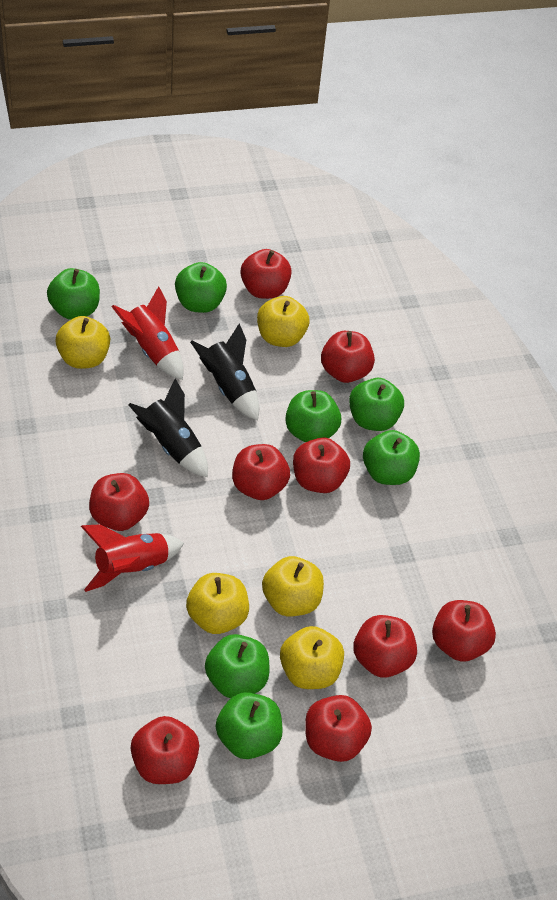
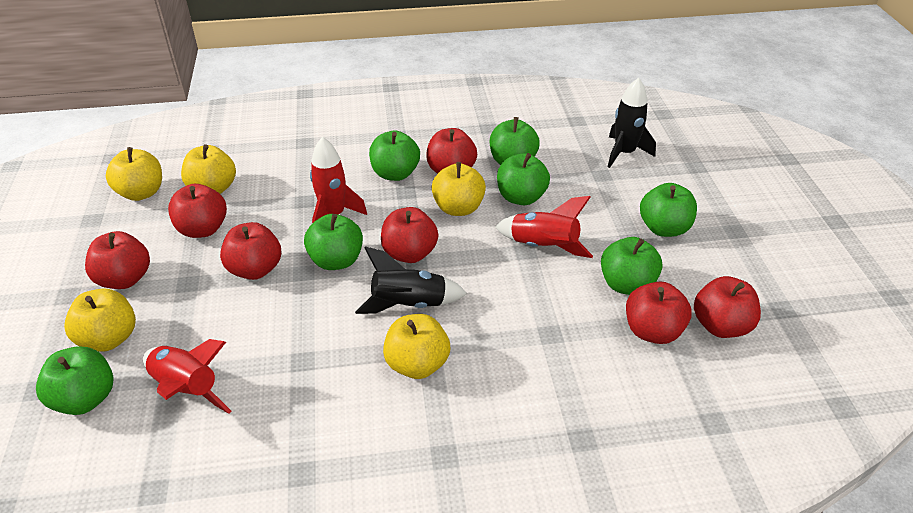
red apple: [89,473,149,531] [131,716,199,784] [232,444,290,500] [240,249,292,299] [293,437,350,493] [305,695,372,762] [321,331,375,383] [353,615,417,678] [432,600,496,662] = 9 -> [85,231,150,289] [168,184,227,238] [220,222,281,280] [381,207,438,263] [426,128,477,174] [626,281,692,344] [694,276,761,338] = 7
red rocket: [81,524,184,592] [111,286,184,380] = 2 -> [143,339,231,414] [310,137,367,223] [495,196,593,258] = 3

